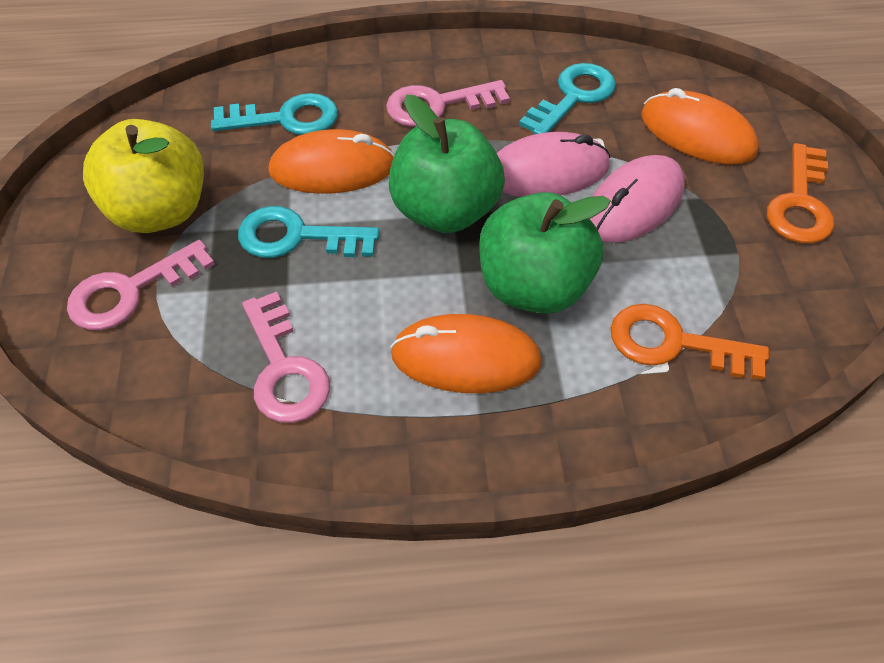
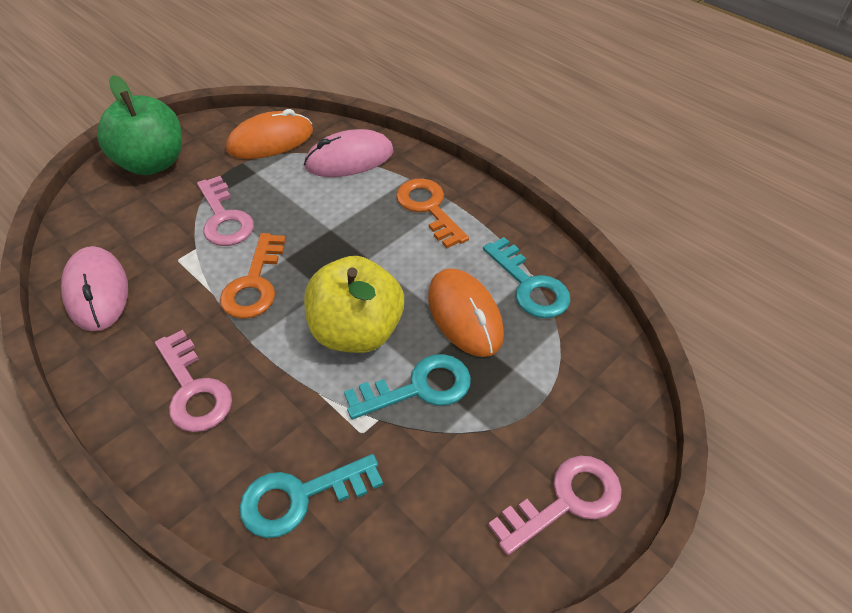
green apple: [388,95,505,233] [479,192,611,314] = 2 -> [97,75,182,175] = 1
orange mouse: [268,129,394,194] [390,314,542,393] [641,88,759,164] = 3 -> [226,109,313,159] [428,268,504,357] = 2

